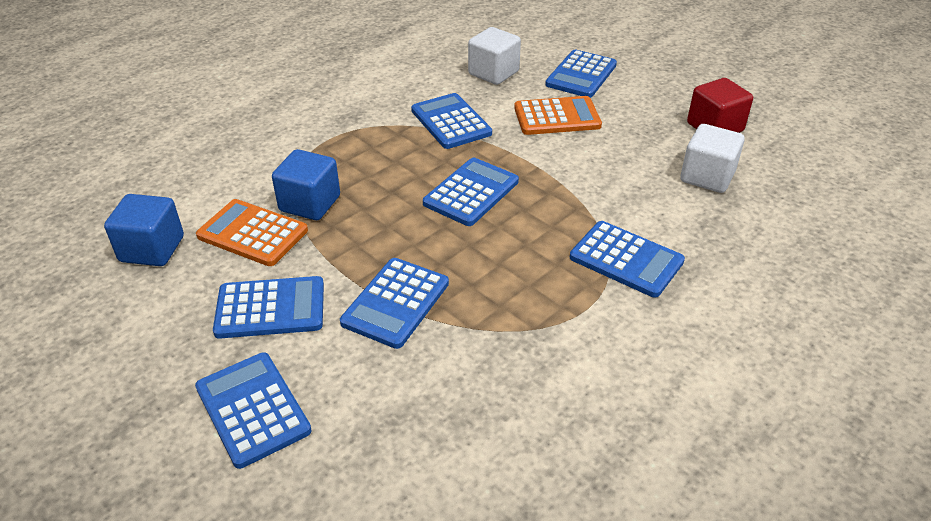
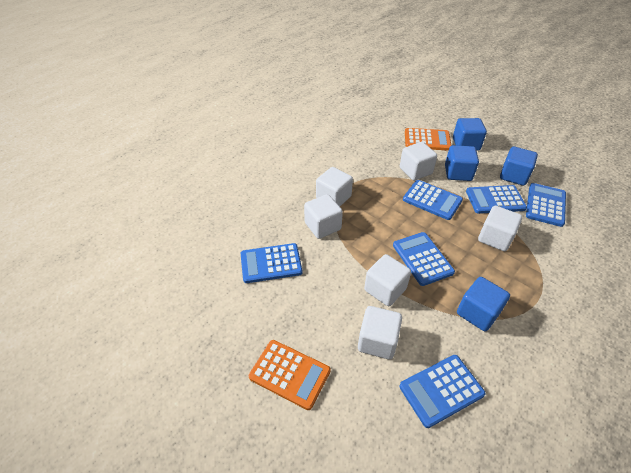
blue calculator: [195,352,312,469] [213,276,324,339] [340,258,449,349] [411,93,492,149] [423,158,519,226] [545,50,617,98] [570,221,685,298] = 7 -> [241,243,302,283] [393,232,455,286] [399,355,486,428] [403,180,463,220] [466,185,527,214] [526,183,566,227] = 6
blue cube: [104,194,184,266] [272,149,340,220] = 2 -> [445,145,479,181] [453,118,487,151] [457,277,510,331] [500,146,538,186] = 4
red cube: [687,78,753,133] = 1 -> none = 0
white cube: [468,27,521,85] [680,124,745,193] = 2 -> [304,194,343,239] [316,167,353,206] [358,306,402,359] [364,254,411,306] [400,142,437,181] [478,206,522,251] = 6

